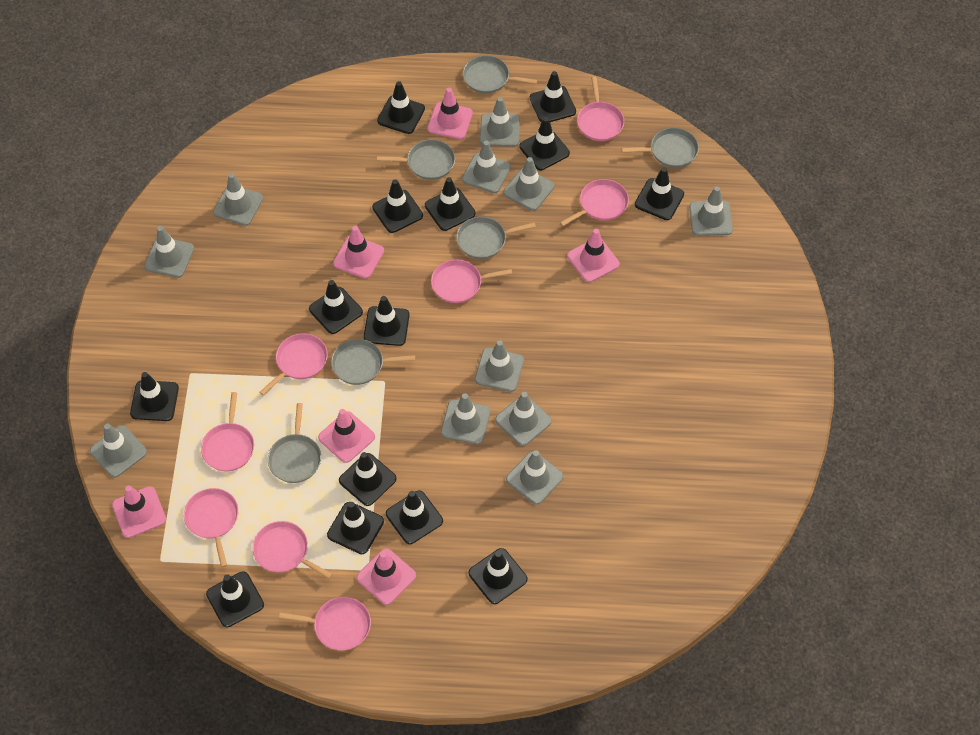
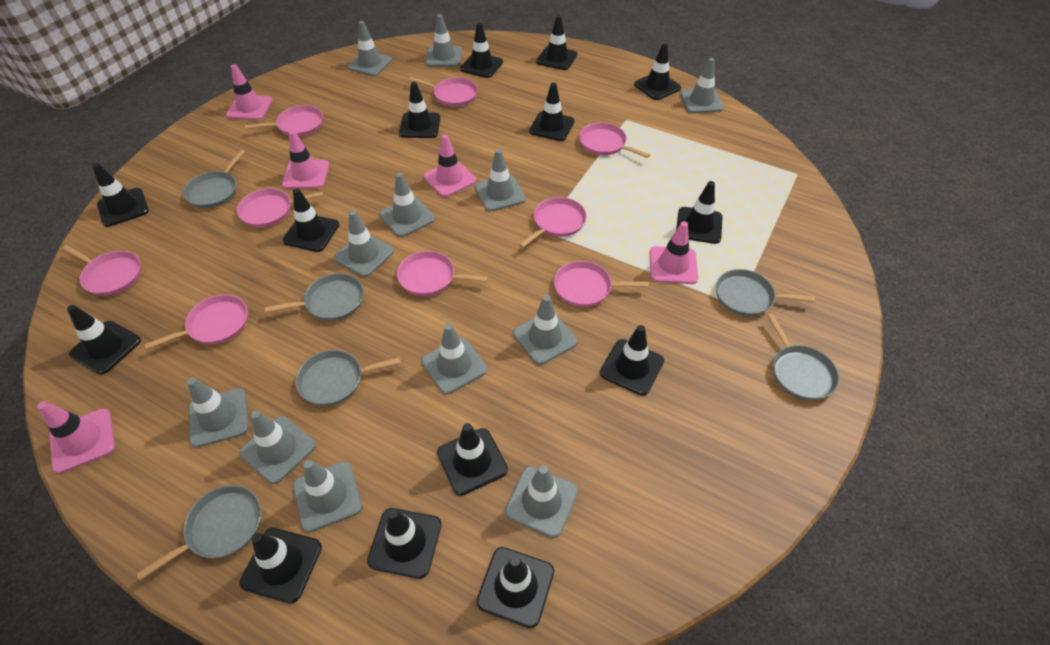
grey traffic cone: [90,424,147,478] [144,226,194,278] [213,173,263,226] [441,393,491,444] [462,141,511,193] [475,340,524,392] [480,97,520,147] [495,392,552,446] [503,157,554,211] [506,450,563,504] [689,186,733,236] = 11 -> [187,377,249,447] [240,411,316,484] [293,460,362,532] [334,211,394,277] [347,21,392,76] [380,172,435,237] [422,323,487,394] [426,14,462,67] [475,149,526,211] [505,465,578,538] [513,295,578,365] [680,58,724,113] = 12
pink pan: [184,488,239,567] [201,392,254,472] [253,521,332,579] [260,333,328,396] [279,597,371,650] [431,259,512,303] [560,179,629,226] [577,77,624,141] = 8 -> [62,245,141,296] [144,295,248,349] [237,188,323,227] [245,105,323,137] [397,251,489,296] [409,77,478,107] [519,197,587,248] [554,261,649,307] [579,122,650,158] = 9
pink traffic cone: [112,485,166,538] [318,409,375,463] [333,226,384,279] [357,548,416,605] [427,88,473,139] [567,229,620,282] = 6 -> [37,401,115,474] [226,64,273,120] [282,130,329,189] [424,134,476,197] [650,221,698,284] = 5

